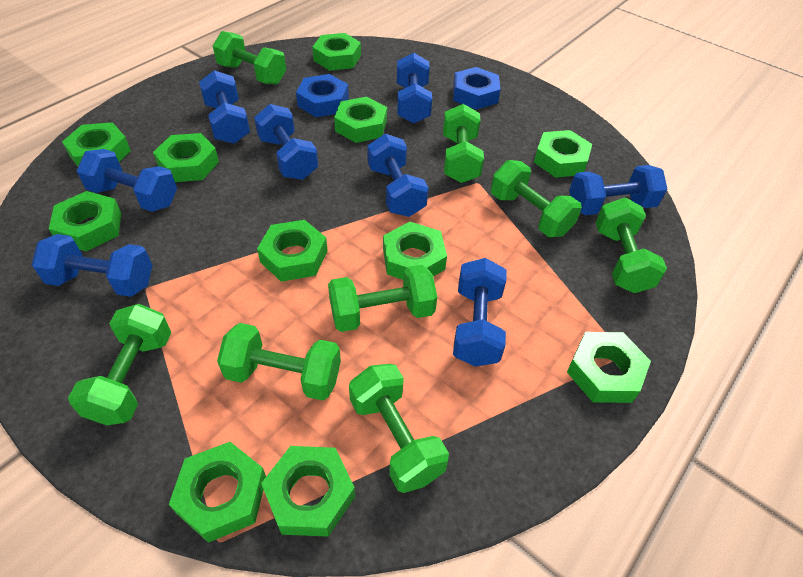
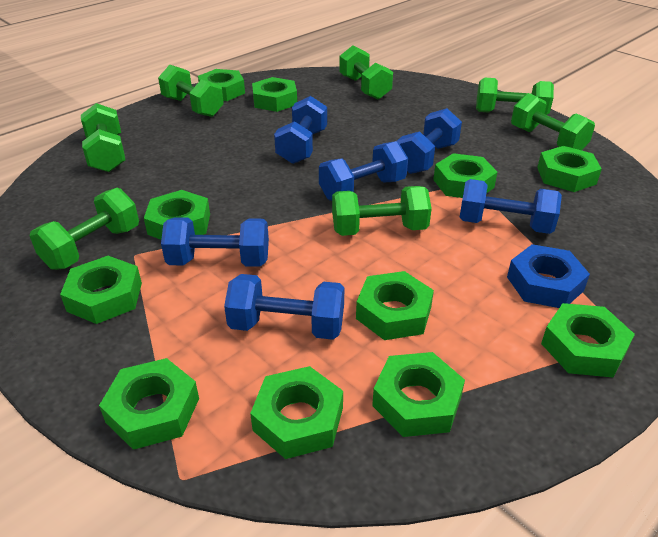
blue dumbbell: [32,234,152,297] [77,149,177,212] [199,70,250,144] [254,104,318,180] [367,134,428,217] [397,53,432,124] [453,258,506,367] [569,165,667,215] = 8 -> [161,217,269,267] [224,274,344,340] [274,96,327,164] [319,141,408,201] [397,108,462,174] [460,179,562,234] = 6
blue nut: [296,74,349,117] [453,67,501,110] = 2 -> [507,244,590,308] = 1
green dumbbell: [68,304,171,425] [213,31,286,85] [217,323,341,401] [328,265,437,332] [349,364,449,493] [443,104,484,183] [491,160,582,237] [596,198,667,293] = 8 -> [30,188,139,270] [81,103,125,172] [158,65,224,117] [332,186,432,236] [339,46,393,100] [476,77,554,115] [511,93,595,150] = 7

